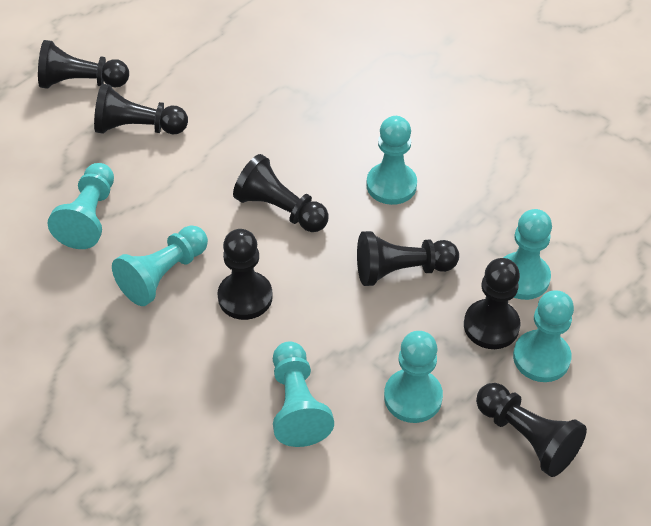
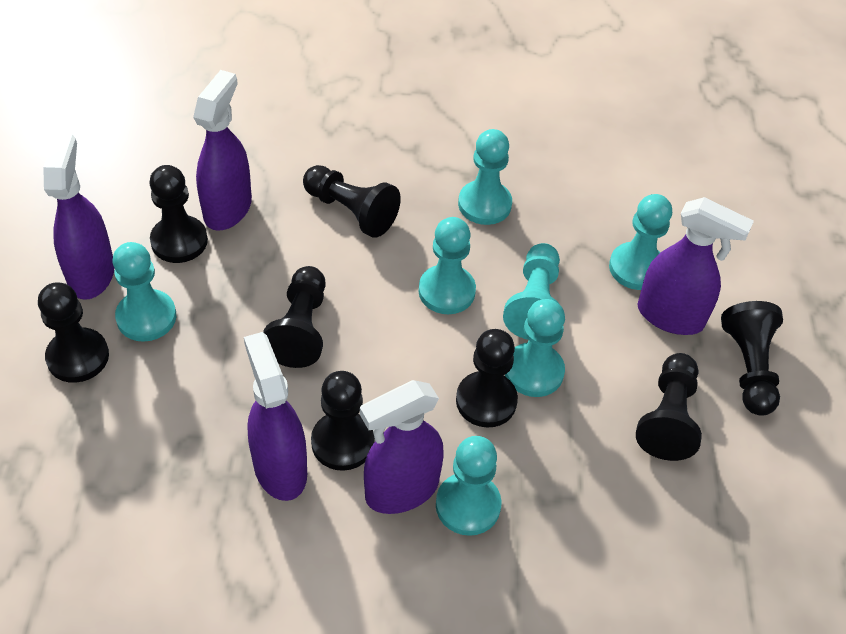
black pawn: [38,40,129,89] [94,84,188,135] [217,229,273,320] [233,154,329,232] [357,231,459,286] [464,258,521,349] [476,383,587,477] = 7 -> [38,282,109,383] [149,165,208,263] [263,266,326,368] [303,165,401,238] [311,371,375,471] [456,329,518,428] [636,353,702,461] [721,301,783,416] = 8
purple spray bottle: none = 0 -> [43,134,114,300] [193,70,252,231] [244,332,307,501] [360,380,444,514] [638,197,754,335] = 5

